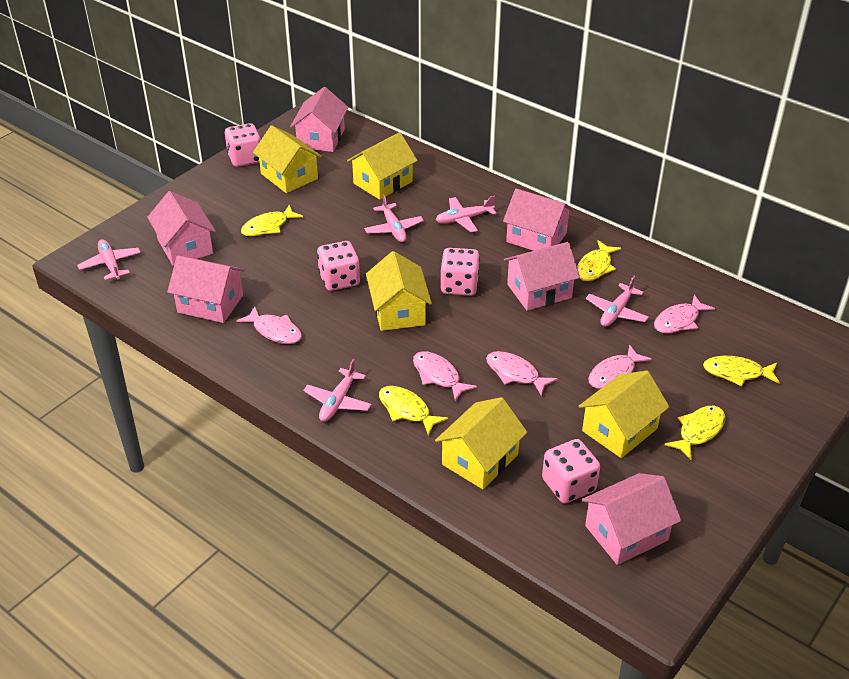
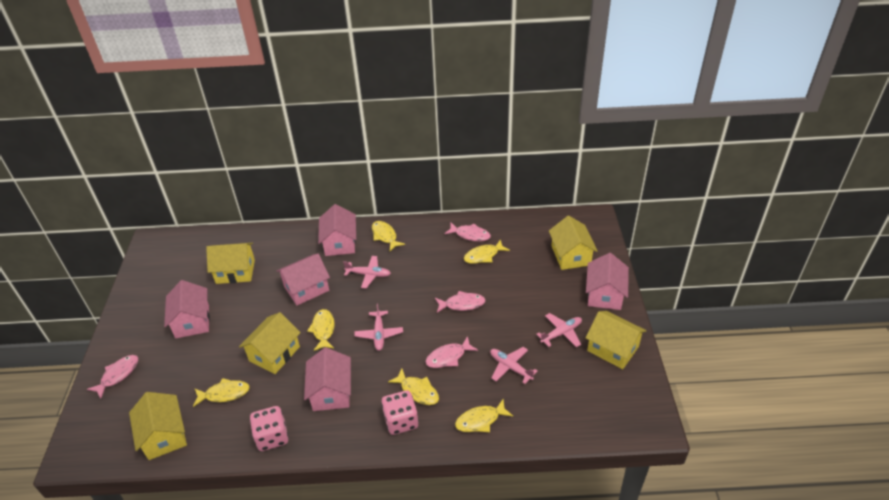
pink dice: [225,123,261,167] [317,241,360,291] [440,248,480,296] [542,439,600,503] = 4 -> [250,406,288,451] [382,390,418,435] = 2
pink fish: [237,306,302,344] [413,351,477,401] [486,351,558,396] [588,344,651,389] [654,295,715,333] = 5 -> [87,355,138,399] [425,336,478,368] [435,291,485,313] [444,223,491,241] = 4
pink house: [147,191,216,266] [167,255,245,323] [290,87,348,152] [503,189,574,251] [504,242,580,311] [582,473,681,565] = 6 -> [164,280,210,338] [277,254,330,306] [304,347,351,411] [318,204,356,256] [586,253,629,310] = 5
pink plane: [77,239,141,280] [303,359,372,422] [364,194,424,242] [436,196,497,232] [586,276,649,327] = 5 -> [343,256,391,289] [355,304,403,351] [490,347,538,384] [536,313,582,347] = 4
yellow fish: [241,205,303,236] [379,386,448,435] [577,240,621,281] [665,406,725,460] [703,356,780,386] = 5 -> [193,378,250,407] [307,309,335,351] [372,221,405,251] [388,369,439,405] [455,399,513,432] [464,239,510,264] = 6

